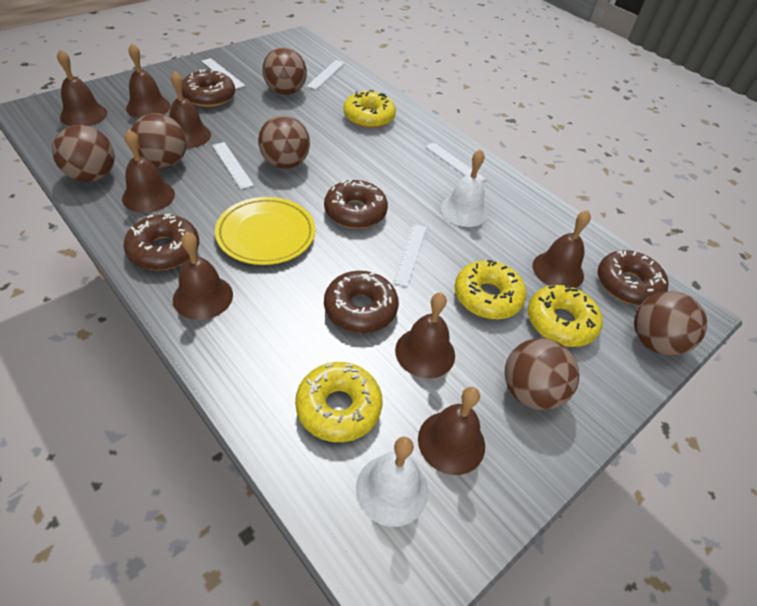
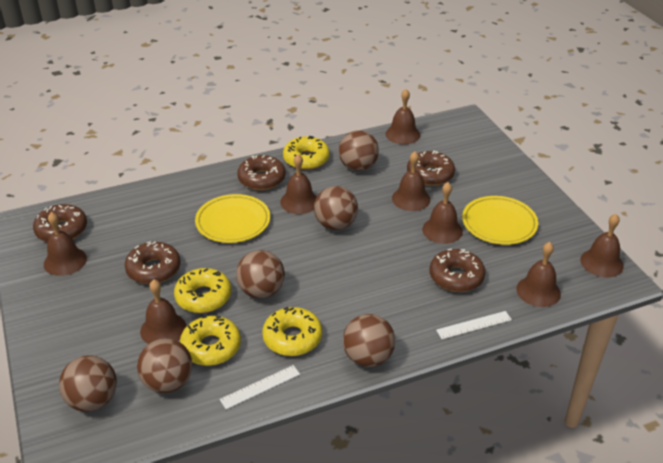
white bell: [356,437,428,527] [441,149,488,227] = 2 -> none = 0
white ruler: [201,58,246,89] [212,142,254,189] [306,60,345,90] [392,224,427,287] [425,143,486,182] = 5 -> [220,365,300,409] [436,311,512,339] = 2
yellow plate: [215,197,315,265] = 1 -> [195,194,270,243] [462,196,538,245] = 2

